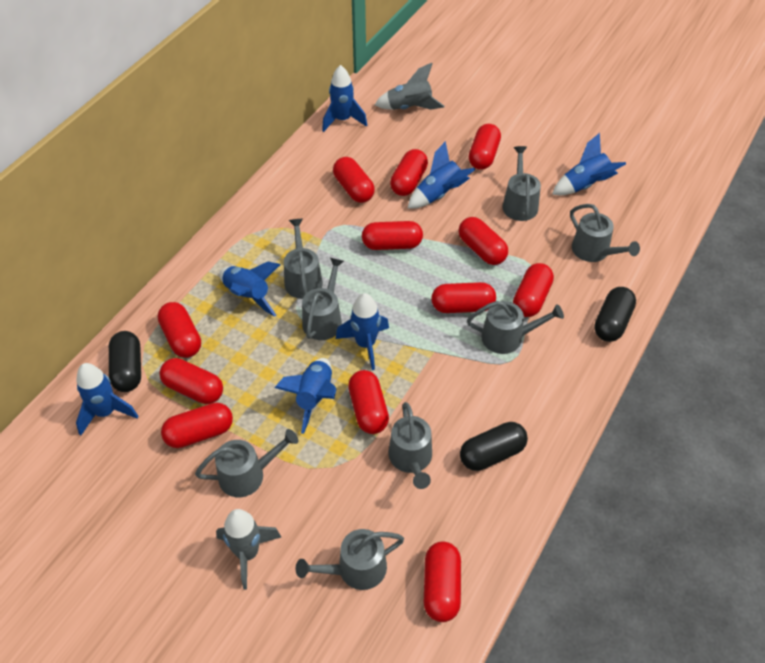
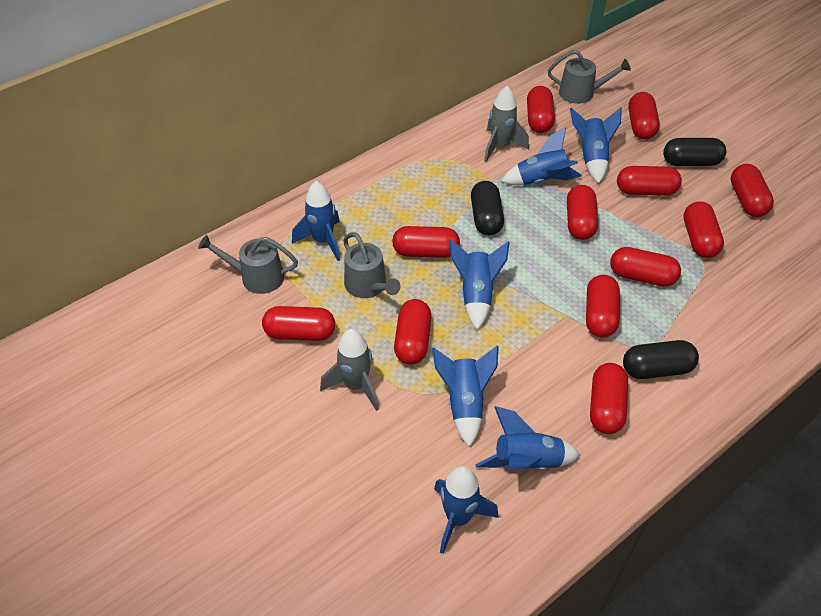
grey watering can: [195,429,298,497] [284,219,323,299] [296,529,404,590] [302,258,344,340] [388,402,432,489] [467,301,564,354] [503,146,541,221] [570,204,640,262] = 8 -> [198,235,298,294] [343,232,400,298] [548,50,631,104] = 3

